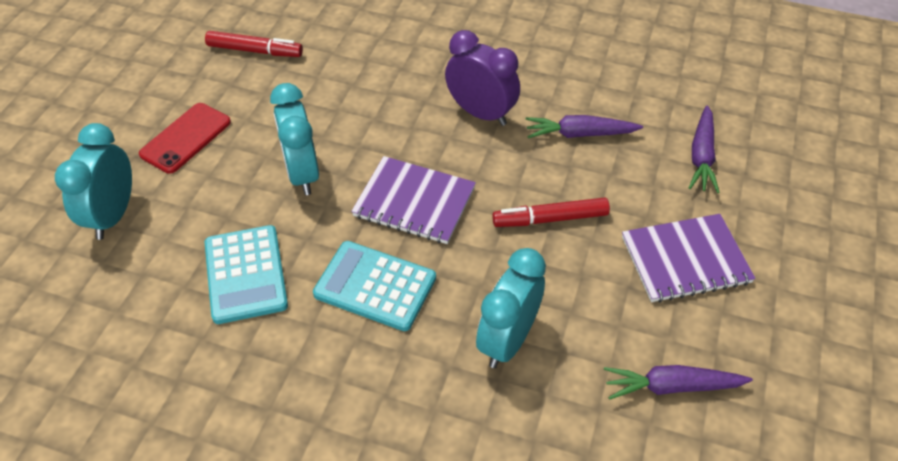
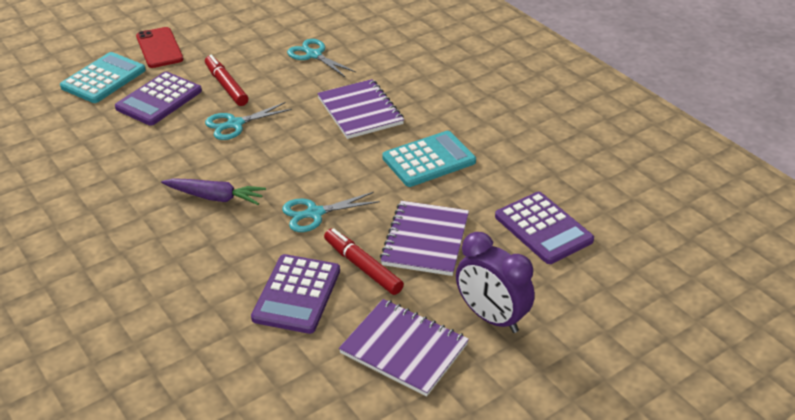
purple calculator: none = 0 -> [115,72,202,126] [251,254,340,334] [495,192,594,264] = 3
purple carrot: [526,115,643,138] [604,365,753,400] [689,105,720,193] = 3 -> [161,178,266,205] = 1
purple notebook: [351,156,476,244] [622,214,756,303] = 2 -> [317,79,404,139] [339,299,469,396] [380,201,469,276] = 3
turquoise clock: [55,123,132,240] [270,83,319,195] [476,248,546,368] = 3 -> none = 0
turquoise scissors: none = 0 -> [205,102,292,140] [282,192,380,232] [287,39,356,77] = 3

